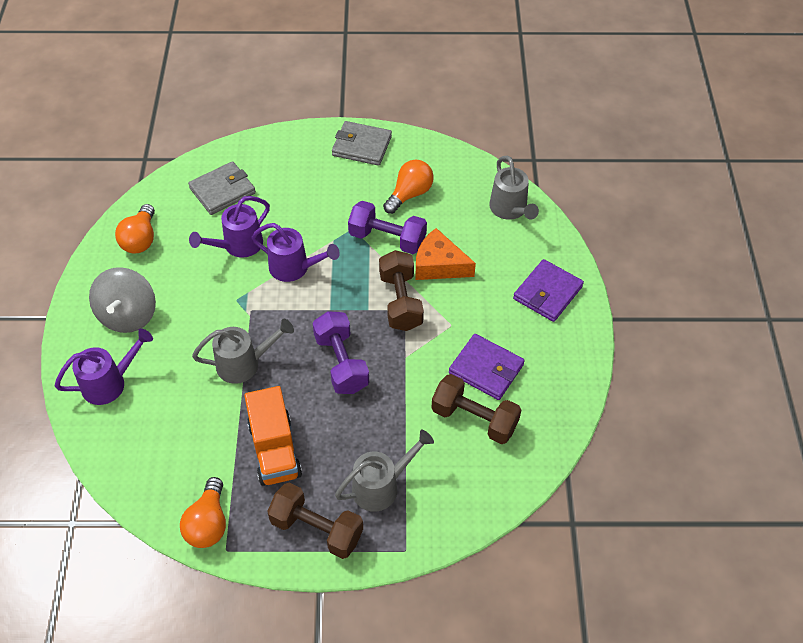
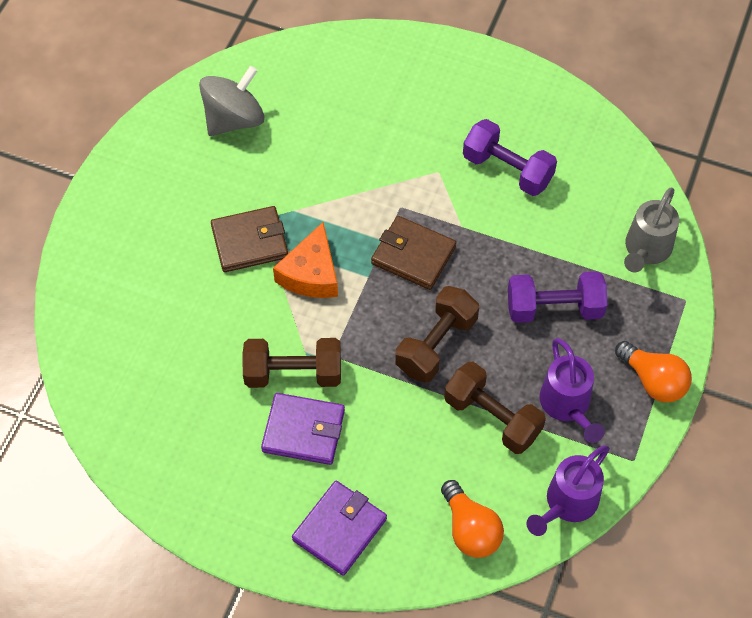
brown wallet: none = 0 -> [211,206,288,272] [371,216,456,290] = 2
grey wallet: [188,161,256,215] [332,121,392,166] = 2 -> none = 0
grey watering can: [192,319,294,384] [335,430,434,512] [489,156,539,220] = 3 -> [624,188,679,272] = 1
orange light bulb: [115,204,155,253] [180,477,226,548] [383,160,434,214] = 3 -> [441,480,504,558] [615,341,692,402] = 2
orange truck: [244,386,302,486] = 1 -> none = 0
purple watering can: [55,328,153,405] [189,196,270,258] [252,223,340,282] = 3 -> [526,445,610,536] [540,338,605,443] = 2

